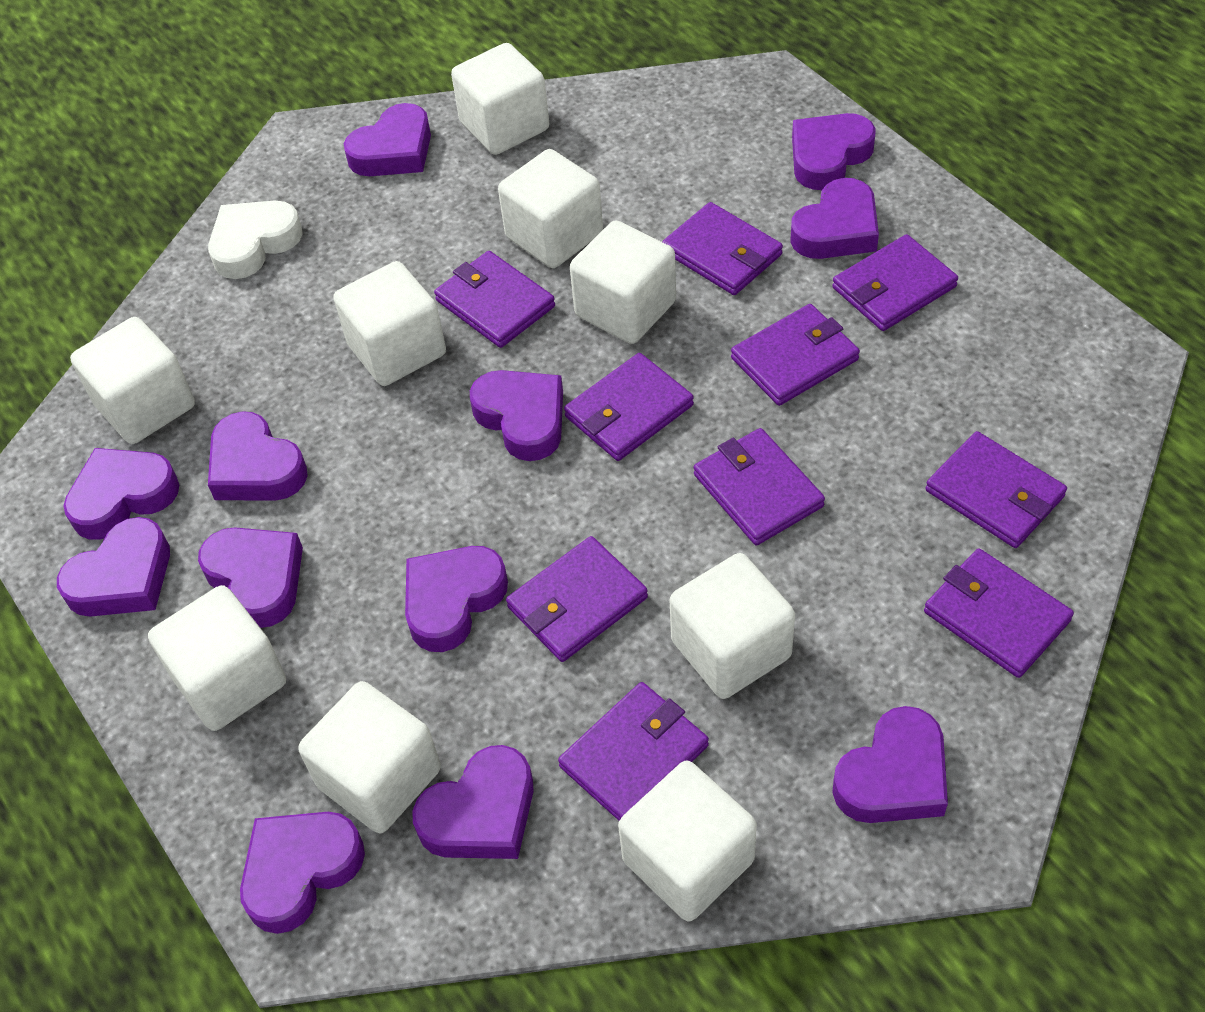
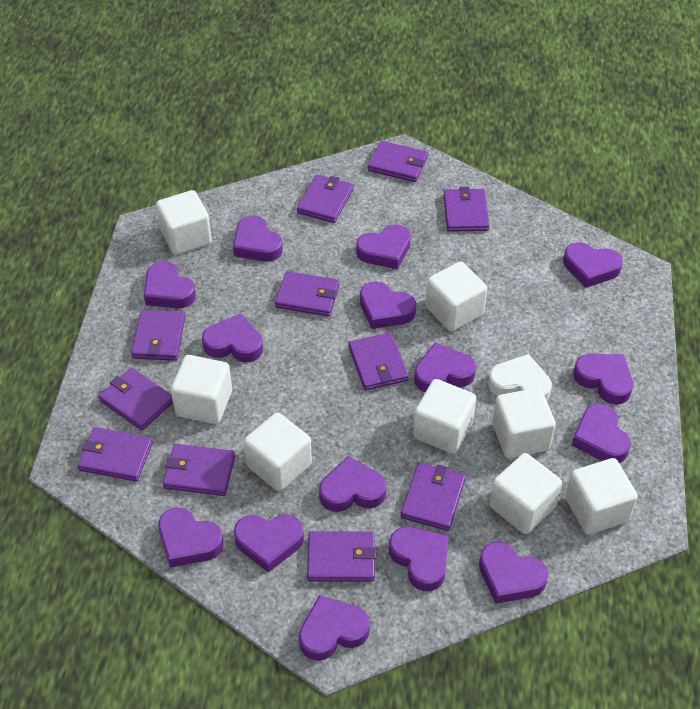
purple heart: [57,517,170,617] [64,448,179,540] [198,527,303,628] [208,411,308,501] [240,812,365,934] [344,103,431,176] [405,546,508,652] [412,745,534,859] [470,370,563,461] [790,178,879,259] [792,113,876,190] [832,706,948,823] = 12 -> [144,261,196,308] [158,507,223,568] [202,314,263,362] [233,216,283,262] [234,514,304,573] [299,595,370,661] [319,456,386,512] [356,224,411,269] [360,281,416,329] [389,527,449,591] [414,343,476,392] [479,542,548,604] [563,242,623,288] [572,403,631,463] [573,354,633,405] = 15
purple wallet: [434,251,555,348] [506,536,648,662] [558,682,709,821] [564,353,694,461] [662,202,783,295] [694,428,825,545] [731,304,860,406] [832,234,958,331] [924,548,1074,678] [925,431,1067,548] = 10 -> [77,427,153,481] [99,368,173,431] [131,310,186,361] [163,444,235,496] [275,271,340,317] [297,175,353,223] [307,531,377,582] [349,332,409,390] [368,141,428,182] [401,463,466,531] [444,187,490,232] = 11
white cube: [70,317,195,444] [148,585,286,731] [298,681,441,833] [333,261,446,386] [451,43,549,155] [498,149,603,268] [570,220,676,344] [618,761,757,922] [670,553,795,699] = 9 -> [156,190,212,255] [171,355,232,424] [244,412,312,491] [413,379,476,454] [425,262,487,331] [490,453,562,534] [492,388,556,458] [565,458,638,535] = 8

